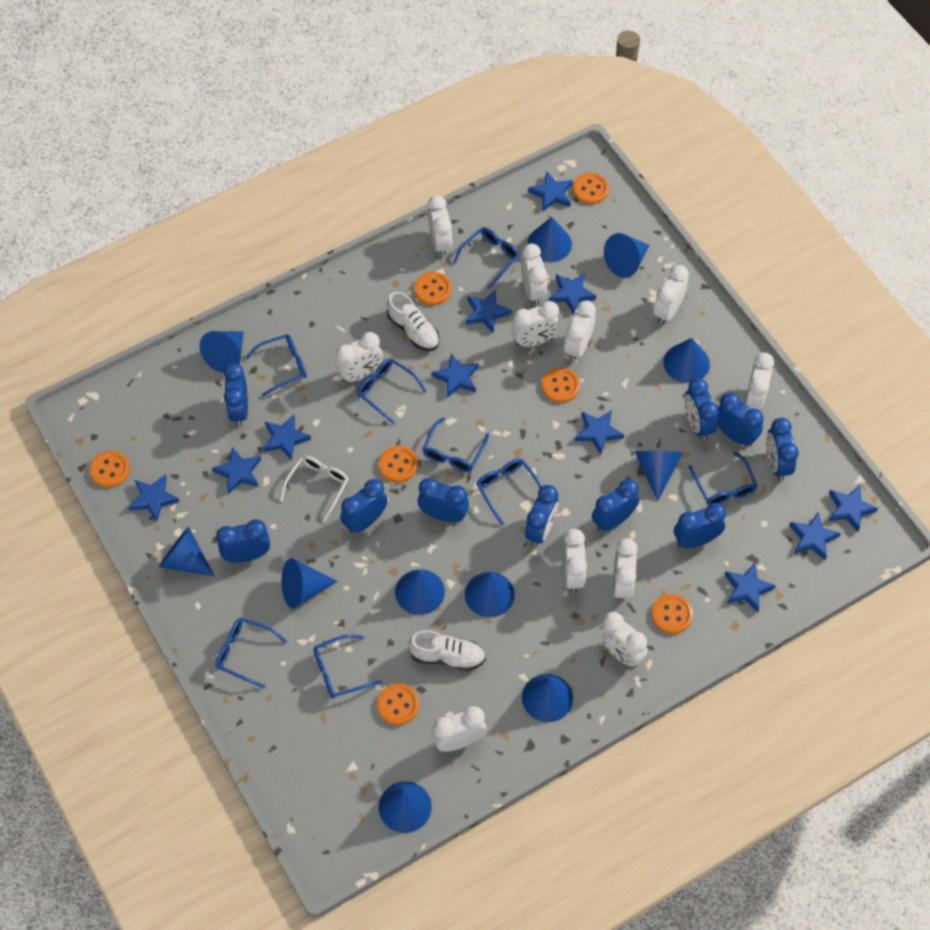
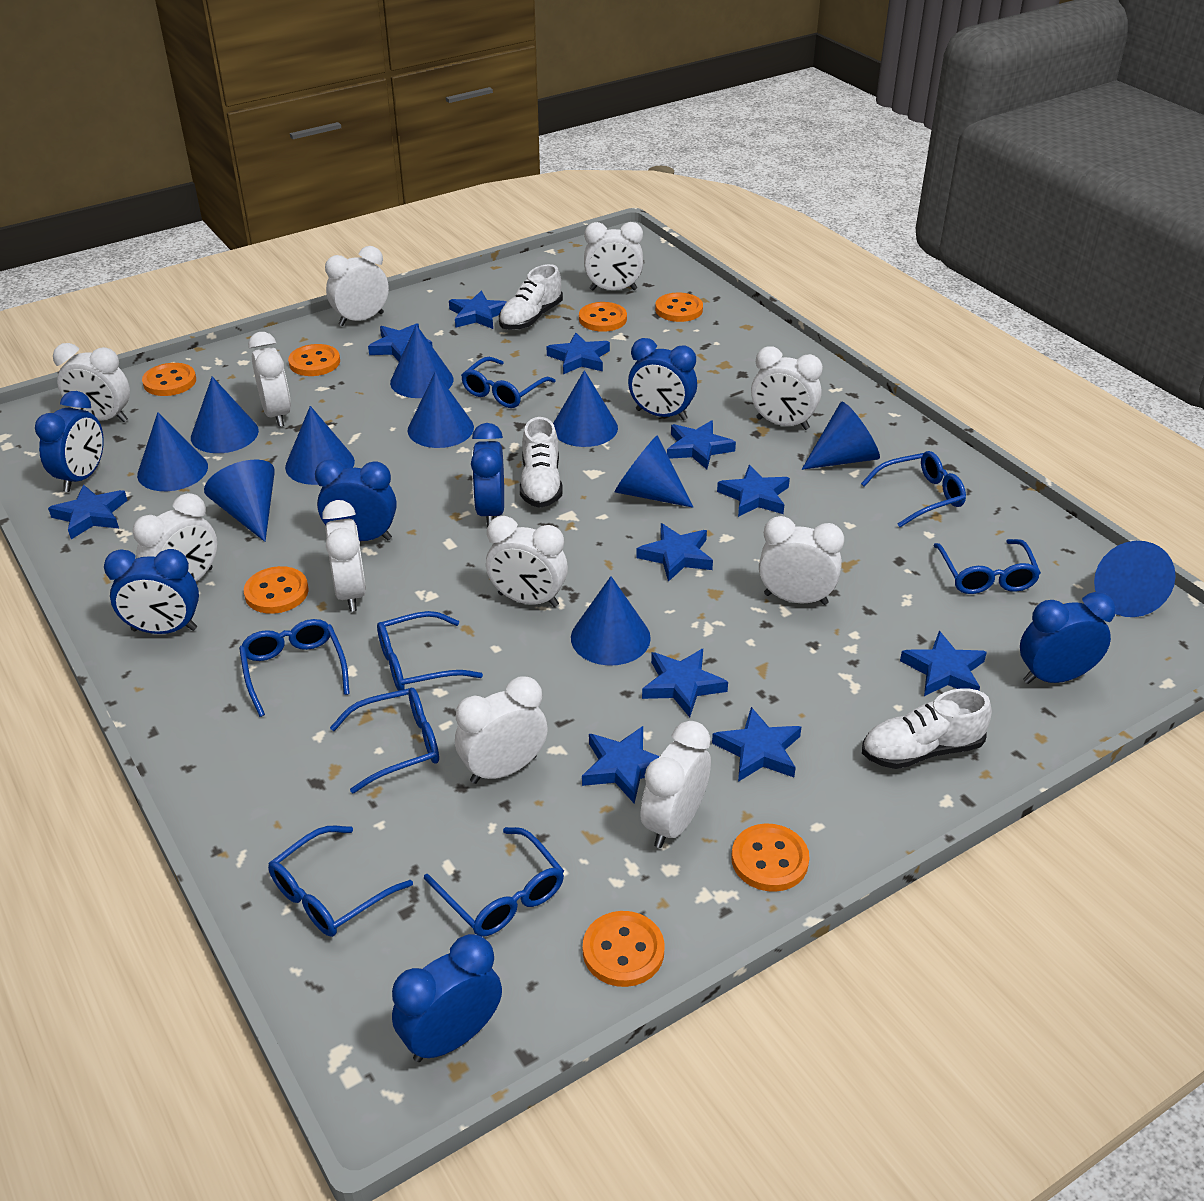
blue clock: [216,519,270,563] [224,363,248,426] [340,479,388,534] [418,478,469,522] [525,485,558,547] [592,479,639,532] [674,503,726,548] [684,378,719,440] [717,393,764,447] [766,418,799,481] = 10 -> [35,391,104,492] [104,549,199,634] [315,459,397,541] [392,934,502,1062] [471,423,504,527] [628,338,697,421] [1020,592,1116,684] = 7
white glasses: [280,456,349,522] = 1 -> none = 0
white shoe: [387,292,439,351] [409,630,486,671] = 2 -> [499,264,563,330] [520,417,563,508] [862,688,992,769] = 3

